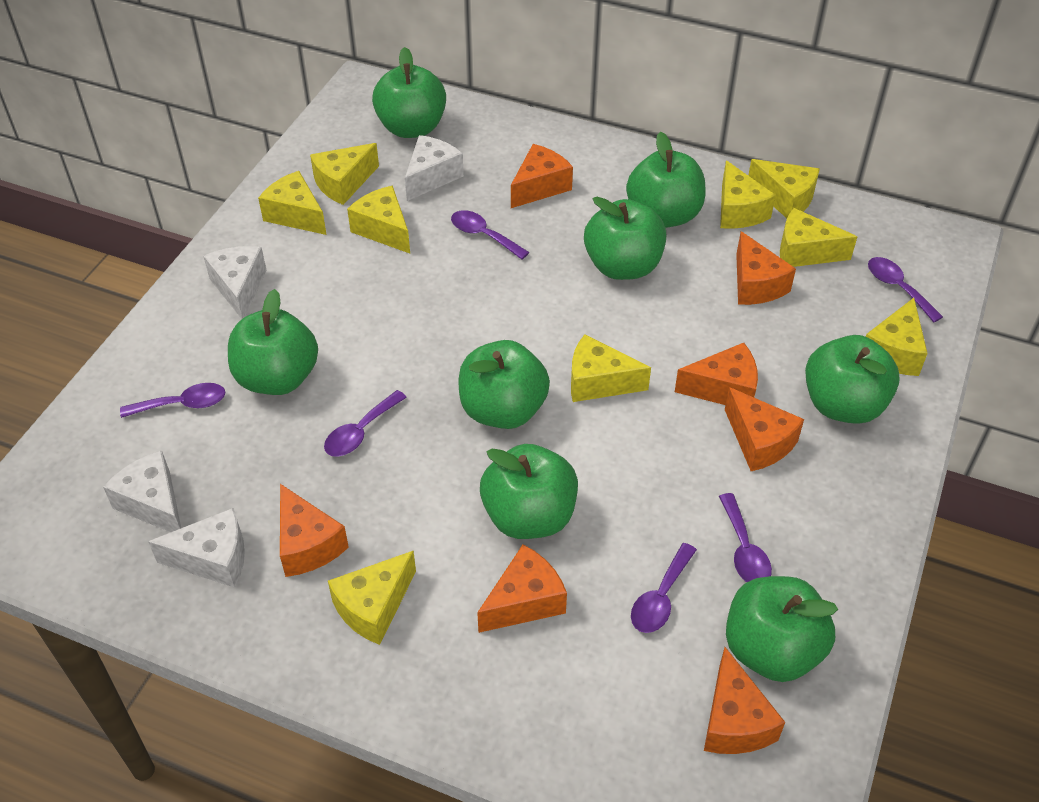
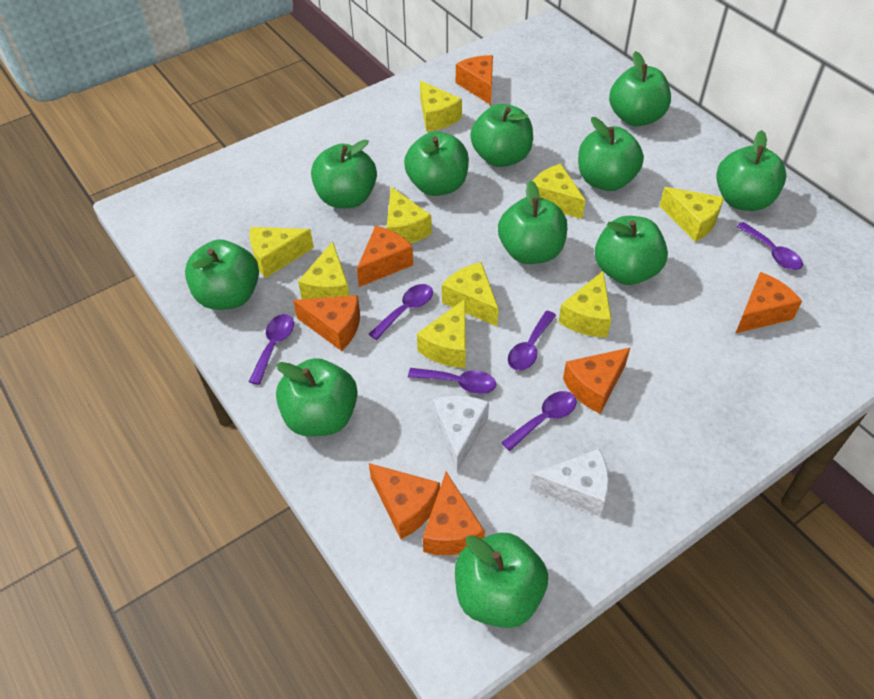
green apple: [228,289,318,395] [372,47,446,138] [459,340,550,429] [480,444,578,539] [584,197,666,280] [626,132,706,228] [726,576,838,682] [805,335,900,424] = 8 -> [185,240,259,310] [276,358,358,437] [311,140,377,208] [404,131,469,196] [455,533,548,628] [470,104,533,167] [498,181,567,264] [578,117,644,191] [595,216,668,285] [609,51,671,126] [716,130,786,211] = 11
white cheese: [103,450,181,532] [148,508,245,588] [203,246,266,319] [405,135,464,201] = 4 -> [433,396,489,473] [530,449,609,517] = 2

